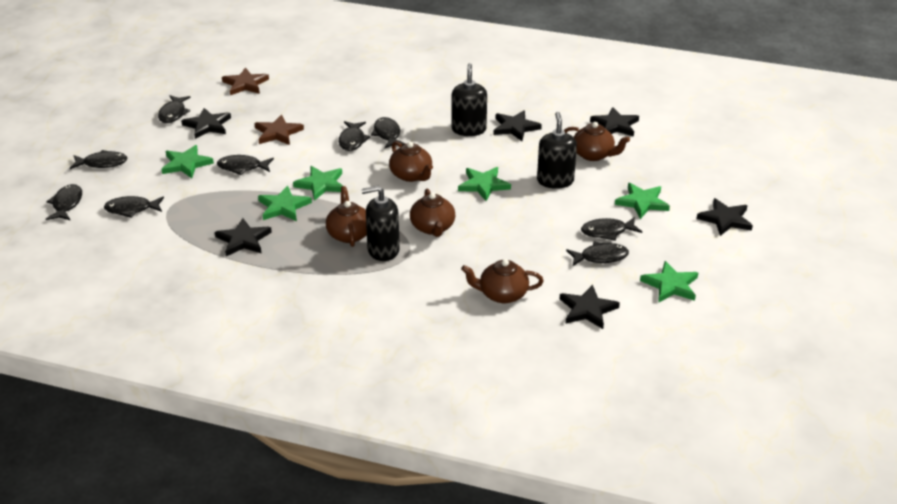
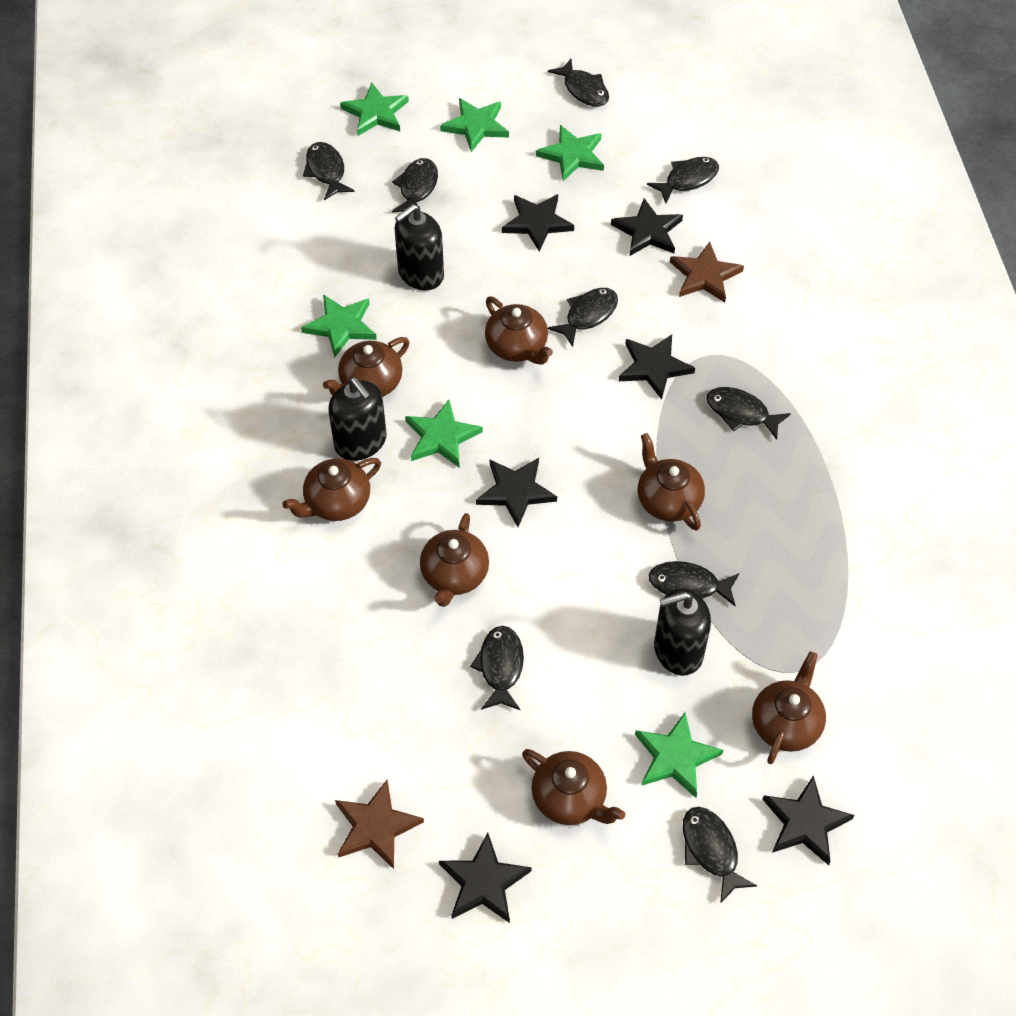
brown teapot: [326,186,367,247] [389,141,433,182] [410,189,455,237] [461,259,544,304] [564,122,630,161] = 5 -> [282,458,381,521] [323,337,409,397] [420,513,489,607] [485,297,553,365] [522,749,625,825] [638,433,705,531] [752,651,826,764] = 7

